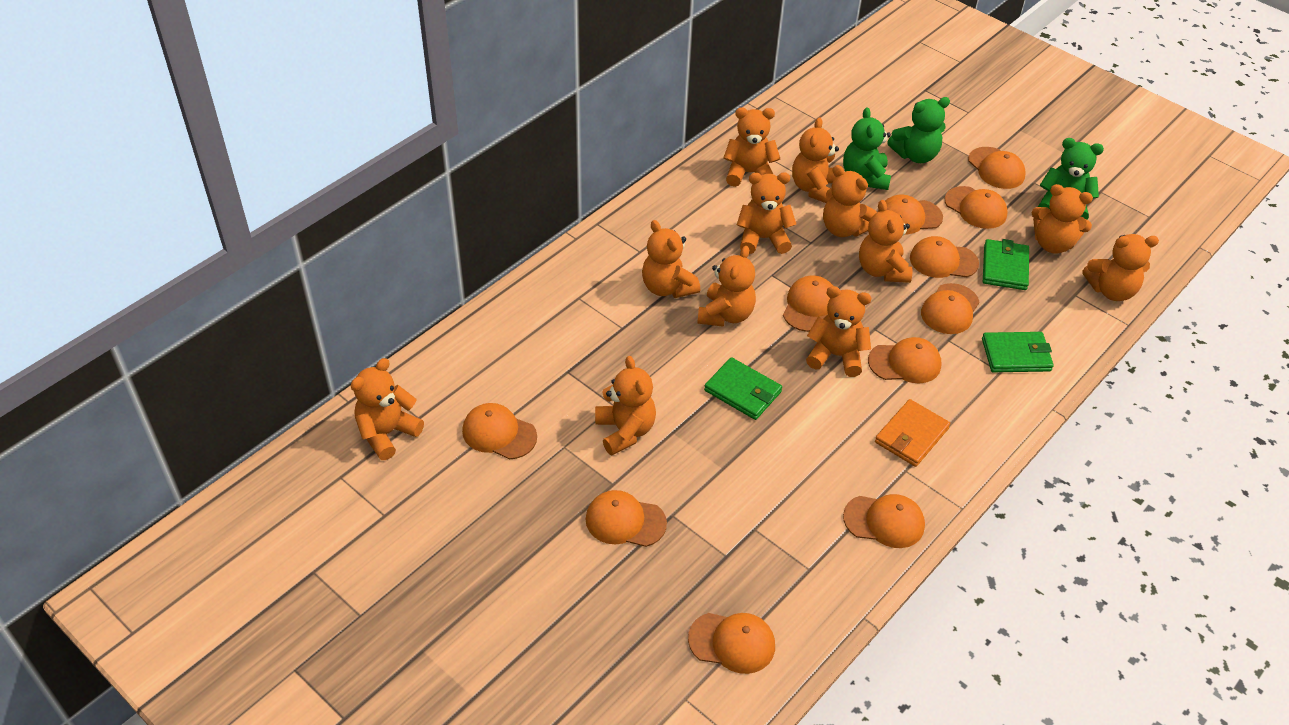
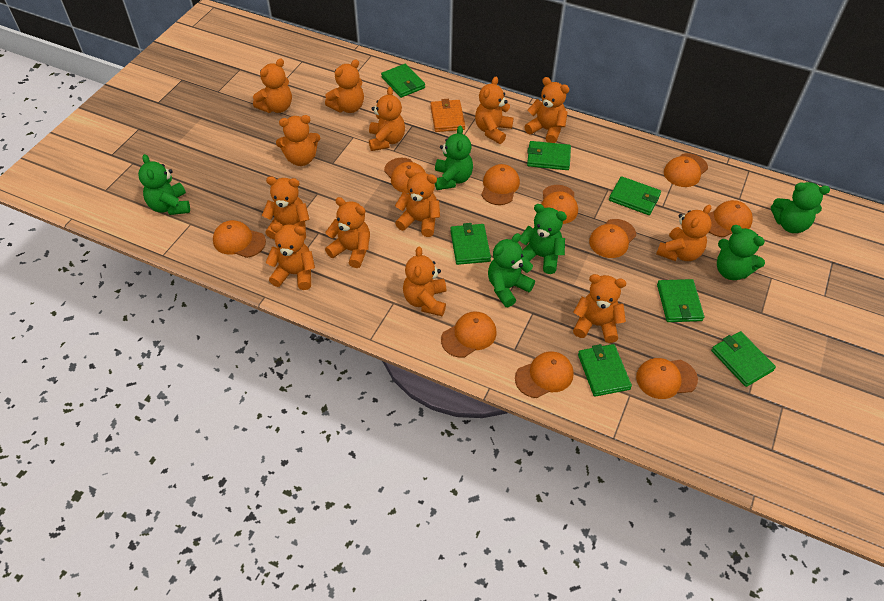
green teddy bear: [843,107,891,190] [887,97,950,163] [1038,138,1104,220] = 3 -> [138,154,190,215] [435,125,473,190] [488,233,535,307] [520,204,567,274] [717,225,765,280] [771,182,830,233] = 6
green wallet: [704,357,782,420] [982,332,1054,372] [983,239,1029,290] = 3 -> [381,64,425,98] [450,223,491,265] [527,141,571,170] [578,344,632,397] [609,176,661,215] [657,279,704,322] [711,331,776,387] = 7
orange cap: [462,403,537,460] [586,490,667,547] [688,613,775,674] [783,275,833,332] [843,494,925,548] [868,337,942,383] [878,195,943,234] [910,236,979,278] [921,283,979,334] [945,186,1008,229] [968,147,1026,189] = 11 -> [213,220,266,258] [384,158,426,193] [441,312,496,358] [481,164,520,205] [515,351,574,398] [541,185,578,224] [589,219,636,258] [636,358,698,399] [664,153,708,187] [708,200,753,237] = 10
orange teddy bear: [351,358,424,460] [595,356,656,455] [642,220,700,298] [697,246,756,327] [723,107,780,187] [737,173,796,254] [792,117,839,203] [806,286,872,377] [823,165,877,237] [859,200,912,283] [1032,184,1093,254] [1082,234,1159,301] = 12 -> [253,59,292,113] [262,176,310,240] [265,223,315,290] [276,115,320,166] [325,59,364,113] [325,197,370,268] [369,87,405,151] [395,169,440,237] [403,246,446,316] [475,77,514,144] [524,77,569,143] [573,274,626,343] [656,205,712,261] = 13

